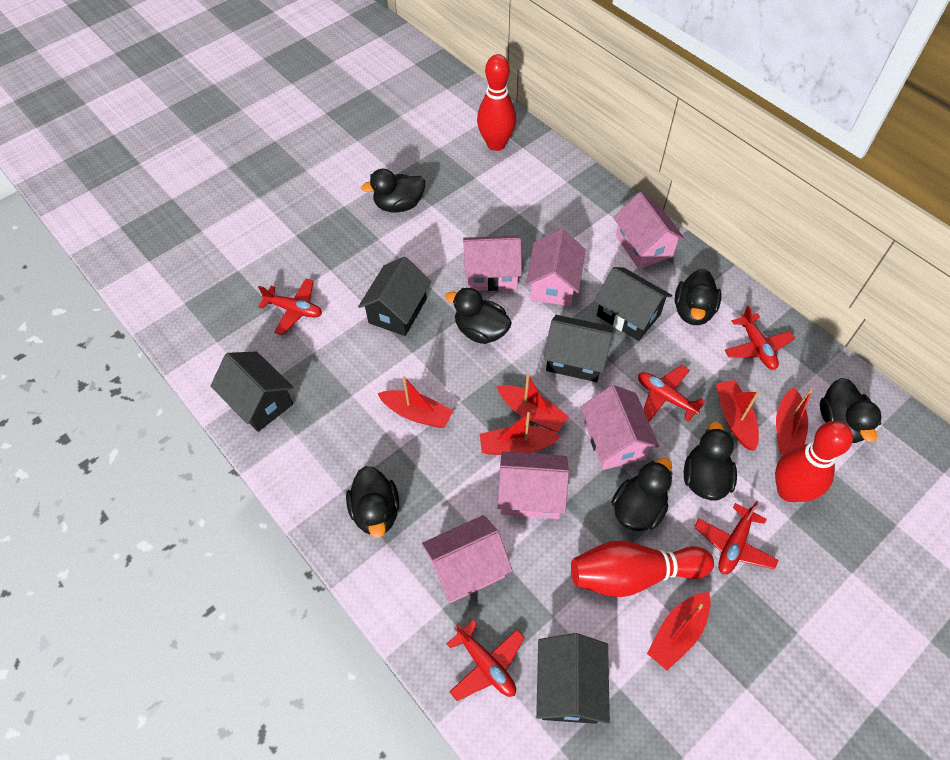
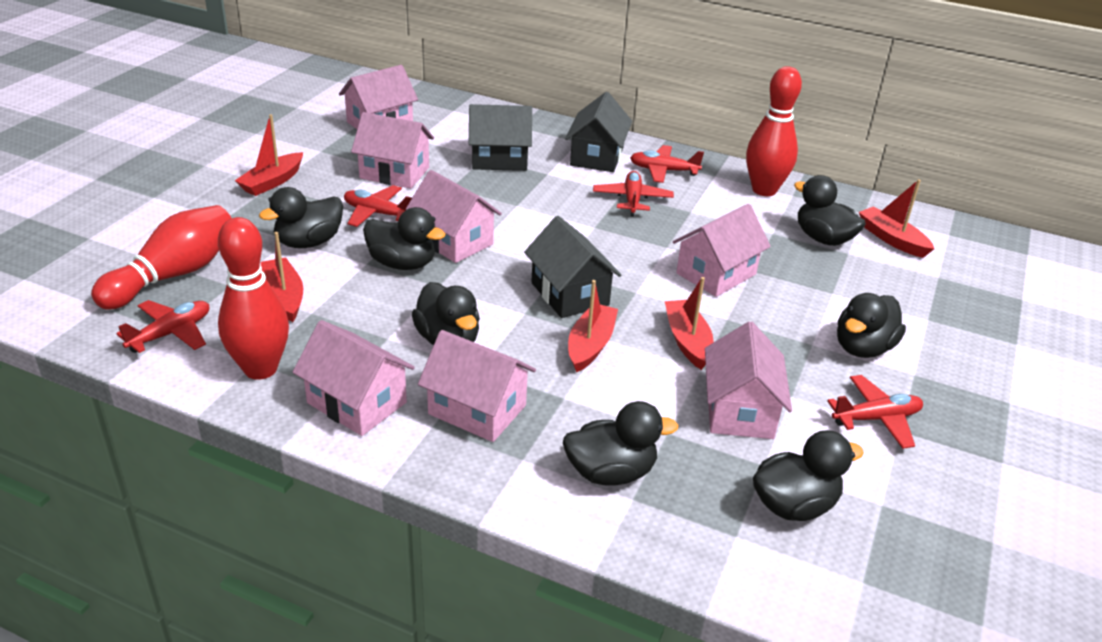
black house: [211,352,294,432] [358,256,431,336] [536,633,610,724] [543,315,613,382] [594,267,672,341] = 5 -> [469,104,532,171] [524,216,621,318] [565,92,632,172] = 3
pink house: [422,515,513,603] [463,235,522,291] [498,451,569,519] [526,228,586,306] [581,385,659,470] [613,192,685,269] = 6 -> [293,320,415,436] [339,65,418,129] [351,112,434,189] [406,170,502,263] [418,330,536,442] [673,204,771,297] [705,321,792,439] = 7
red boat: [377,376,453,428] [480,412,561,455] [497,374,569,432] [647,592,711,671] [716,380,759,451] [776,387,813,454] = 6 -> [235,114,303,196] [261,232,303,322] [568,280,618,372] [665,277,714,370] [859,179,934,258] = 5

